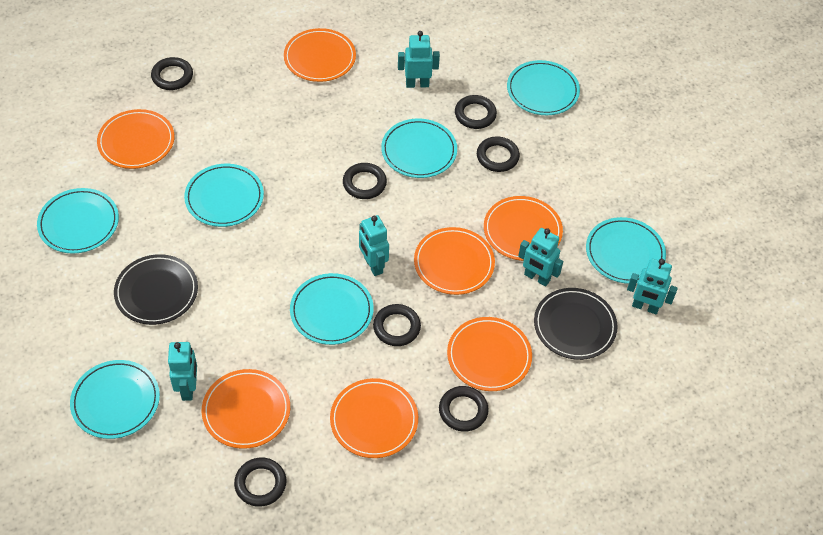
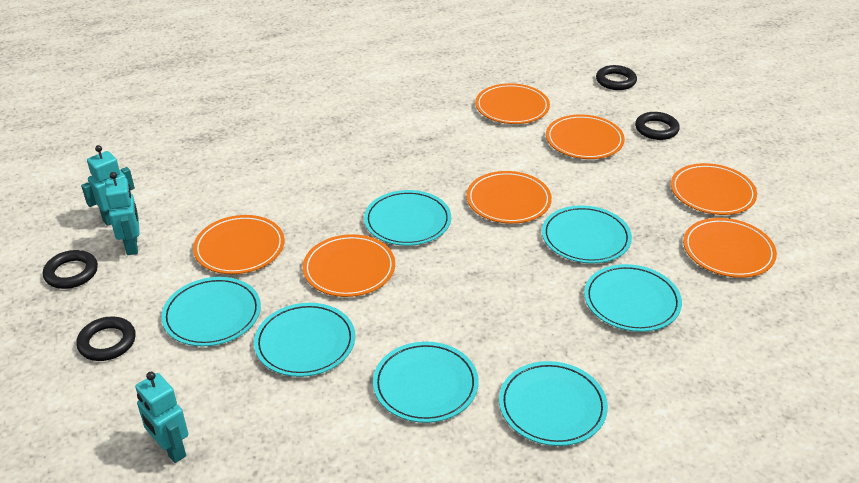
black plate: [114,254,198,325] [534,288,618,360] = 2 -> none = 0
black ring: [151,57,193,90] [234,458,287,507] [343,163,387,199] [373,304,421,346] [439,386,489,432] [455,95,497,129] [477,136,520,172] = 7 -> [43,250,98,289] [76,317,136,361] [596,65,637,90] [635,112,680,140] = 4
turquoise robot: [168,342,197,401] [359,215,389,276] [398,31,440,88] [518,228,563,287] [627,259,678,314] = 5 -> [81,145,135,226] [105,172,140,255] [135,372,189,463] = 3

